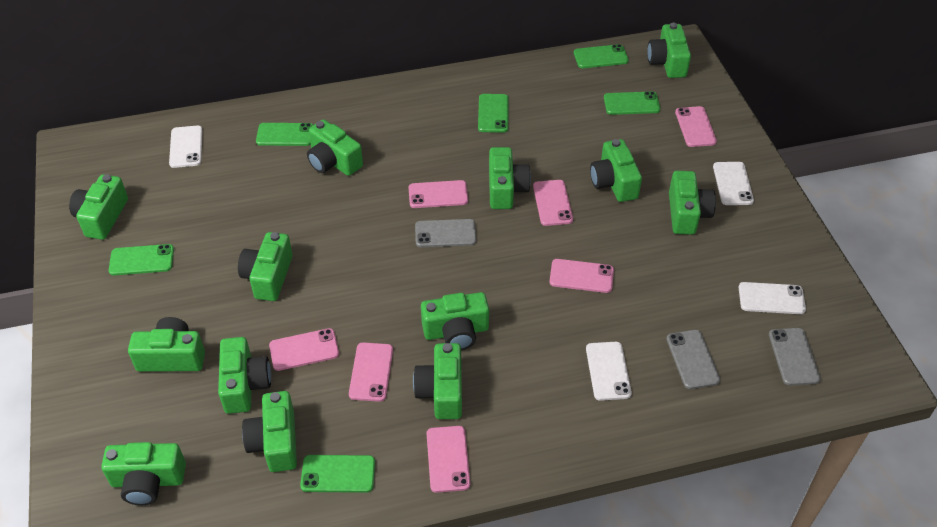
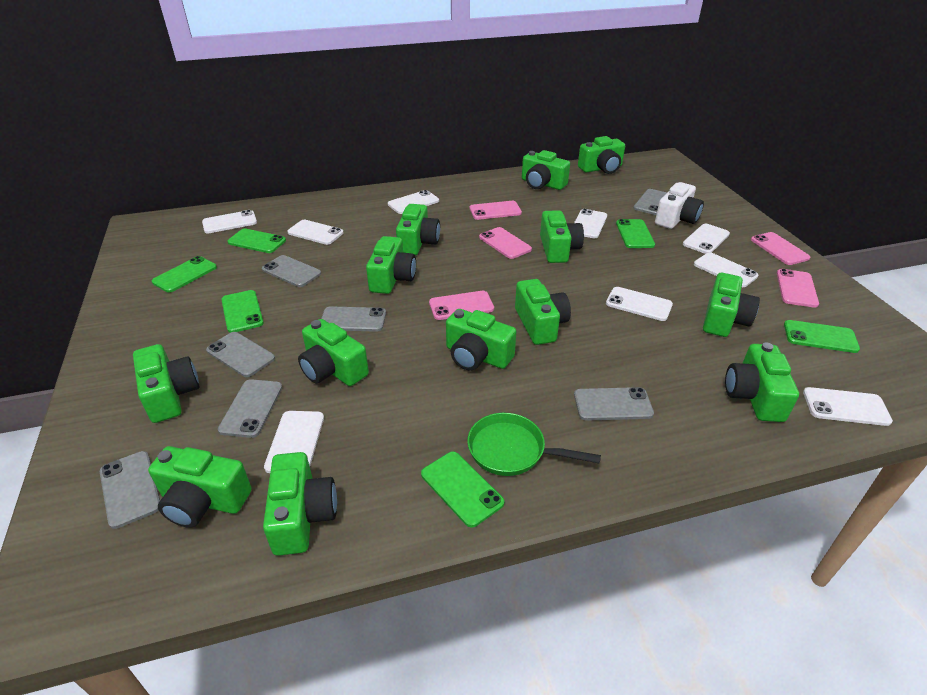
green pan: none = 0 -> [467,413,601,476] = 1
grey phone: [415,219,476,247] [666,330,720,389] [769,328,820,386] = 3 -> [100,451,160,529] [206,332,275,377] [218,379,282,438] [262,255,321,287] [321,306,386,332] [574,387,654,421] [633,189,667,215] = 7
pink phone: [269,328,339,371] [349,342,393,402] [409,180,468,208] [427,426,470,493] [533,180,573,226] [549,259,614,293] [675,106,717,147] = 7 -> [429,291,494,320] [470,201,522,220] [479,227,532,259] [751,232,810,265] [777,269,819,308] = 5
white camera: none = 0 -> [655,182,704,229] = 1
white phone: [169,125,203,168] [586,342,632,401] [713,162,754,205] [739,282,806,314] = 4 -> [202,210,257,233] [264,411,324,473] [287,220,344,245] [388,190,439,214] [574,209,607,238] [606,287,673,321] [683,223,730,254] [694,252,758,287] [803,387,893,426] = 9

